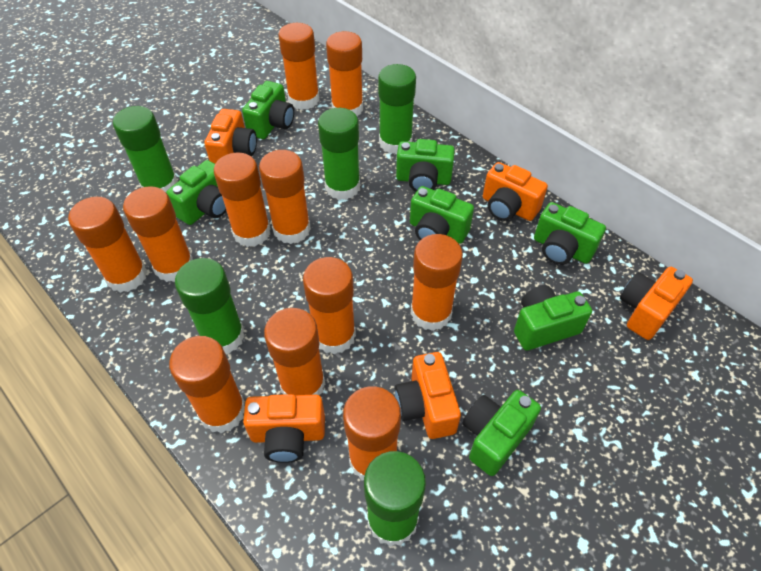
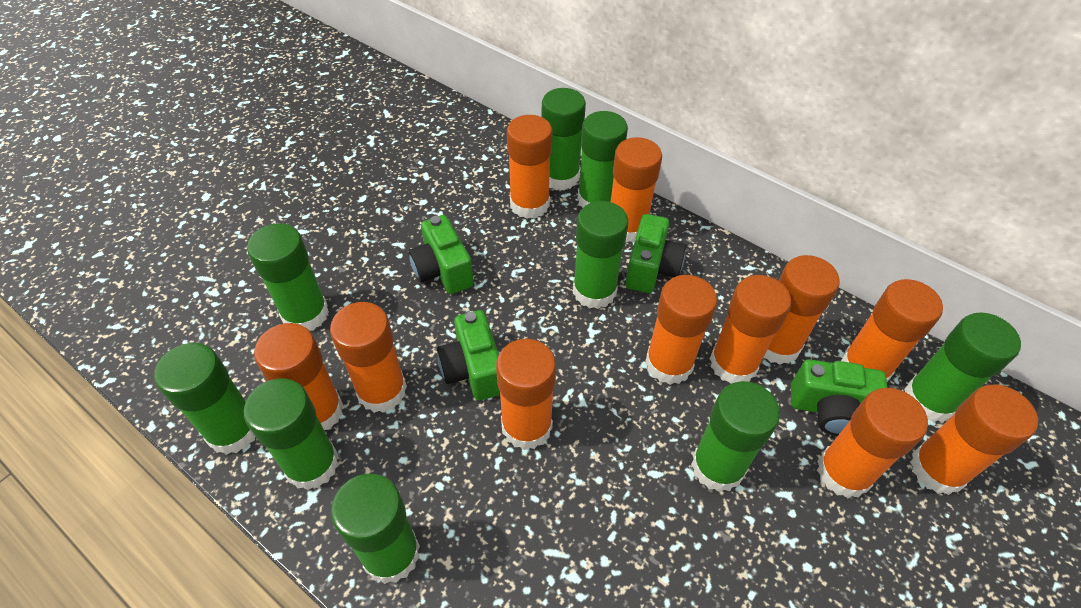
green camera: [166,160,226,225] [242,81,294,139] [396,139,455,192] [410,186,474,244] [463,390,541,476] [514,285,592,351] [534,202,606,265] = 7 -> [408,215,474,294] [437,310,500,401] [626,214,686,293] [791,359,888,435] = 4
green glue stick: [113,106,178,192] [175,258,245,354] [318,108,360,200] [364,451,426,547] [378,64,416,154] = 5 -> [154,343,255,455] [244,378,339,490] [247,223,329,331] [331,474,420,584] [542,88,586,190] [573,201,629,309] [577,111,628,208] [691,381,780,492] [904,312,1021,422] = 9
orange camera: [204,109,257,164] [243,394,325,463] [395,352,461,439] [483,162,548,221] [620,267,693,340] = 5 -> none = 0

